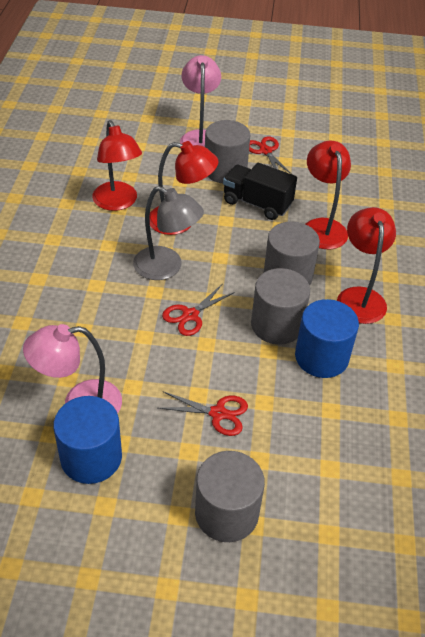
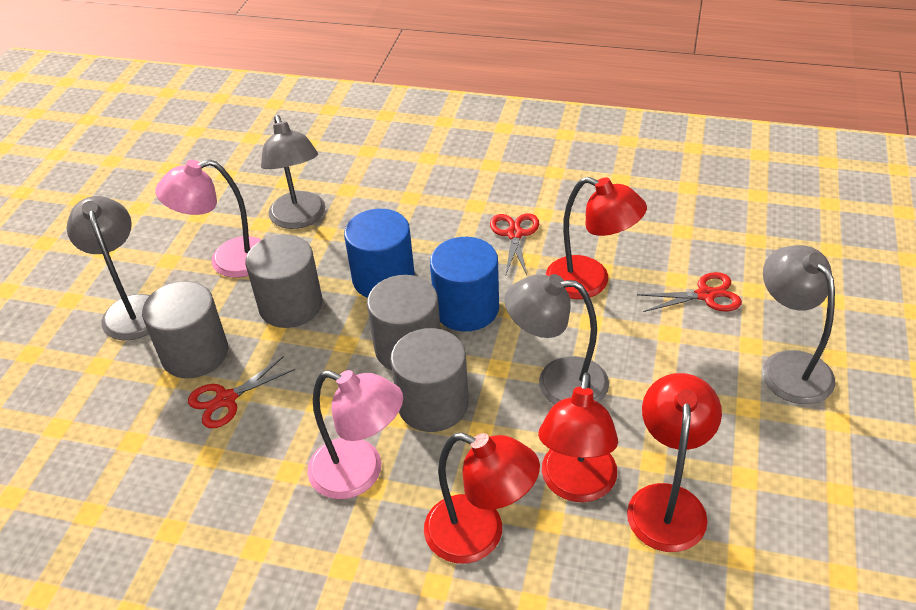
black truck: [223,163,297,220] = 1 -> none = 0
grey lamp: [133,186,204,280] = 1 -> [67,196,150,340] [261,115,325,229] [505,274,609,405] [762,245,835,404] = 4

